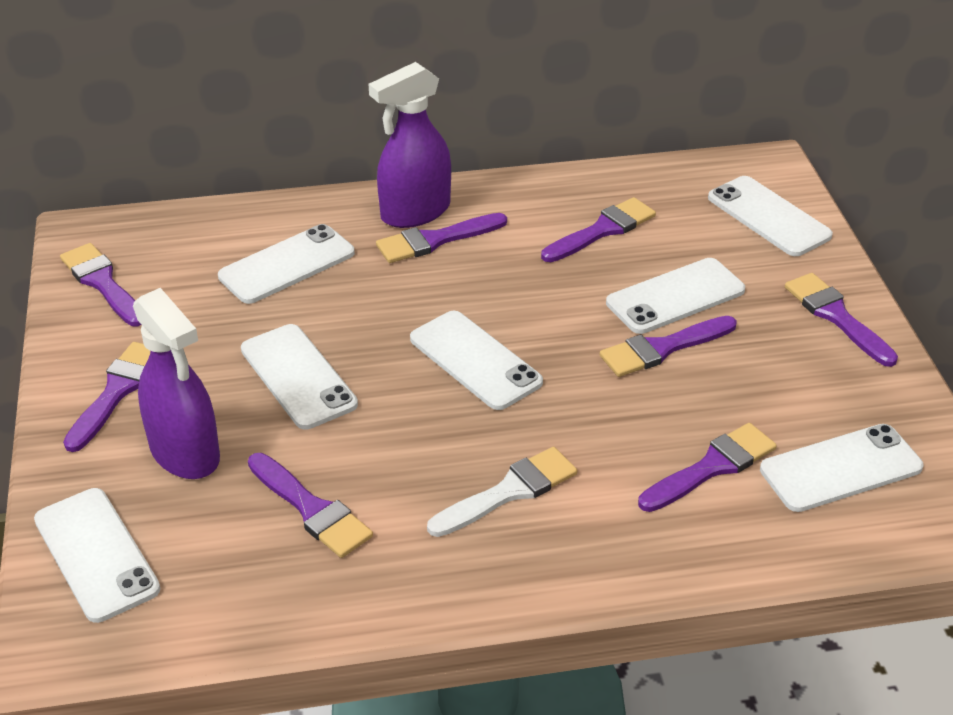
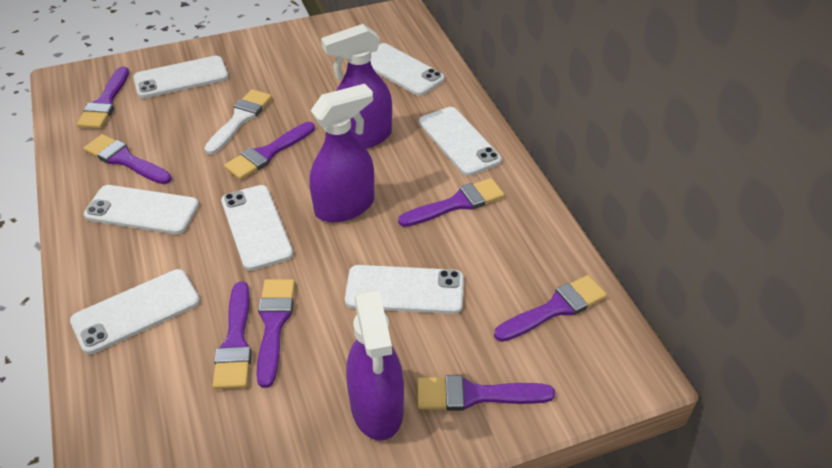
purple spray bottle: [133,288,220,479] [368,62,451,228] = 2 -> [310,84,374,222] [321,24,392,149] [346,288,404,441] = 3

